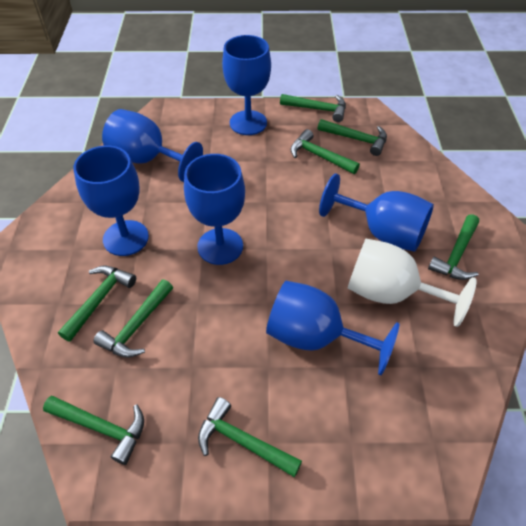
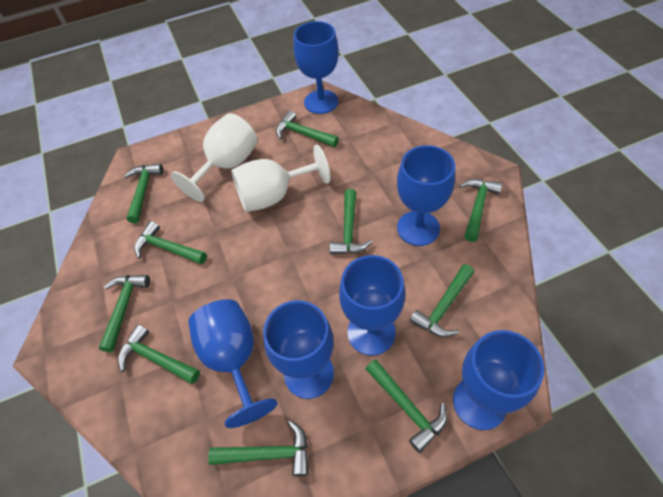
green hammer: [43,396,144,465] [58,266,136,342] [93,279,173,358] [198,397,302,477] [280,94,346,122] [290,129,360,174] [318,119,387,156] [428,214,479,280] = 8 -> [99,275,150,352] [118,325,200,384] [124,164,163,223] [134,221,207,264] [208,420,309,477] [276,111,339,147] [330,189,372,254] [366,359,447,453] [409,264,474,337] [460,179,502,242] = 10
white goblet: [348,239,476,327] = 1 -> [171,113,258,202] [231,145,330,212] = 2

